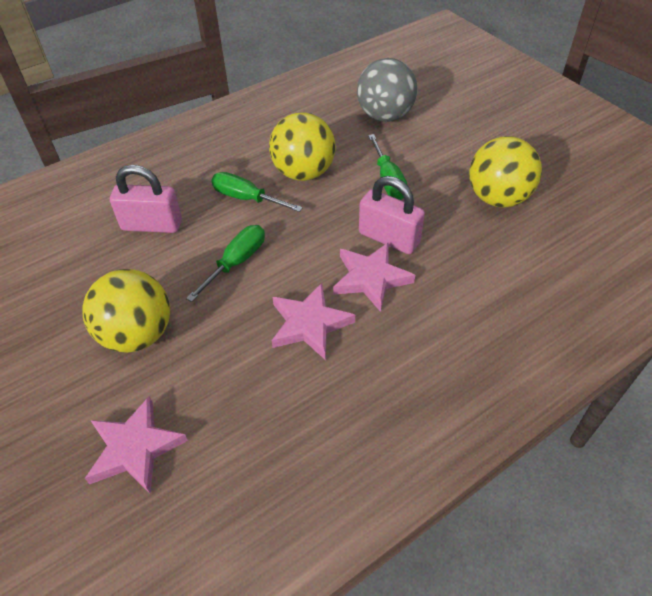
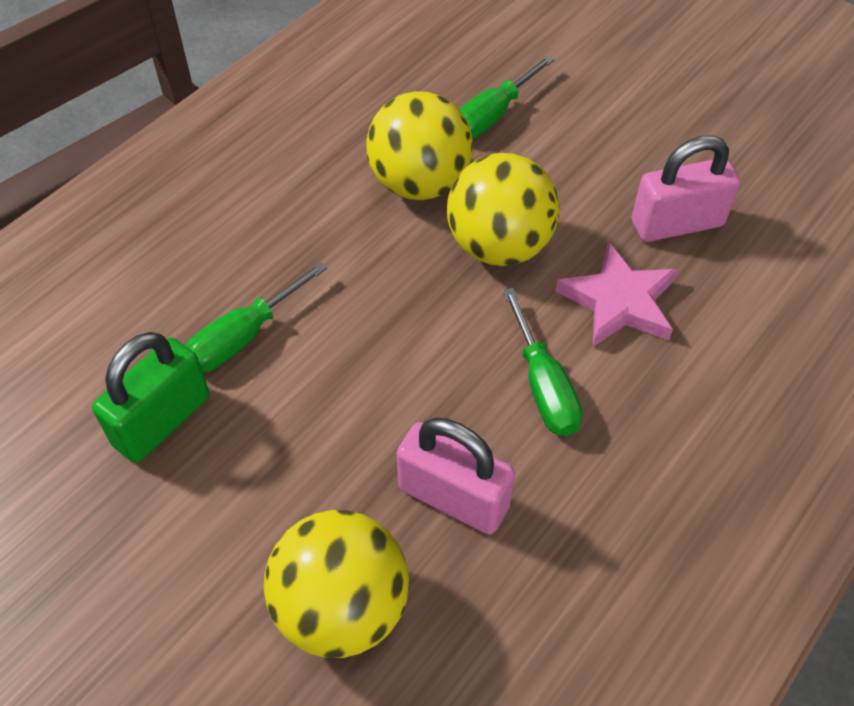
green padlock: none = 0 -> [92,332,209,463] = 1
grey ball: [357,58,418,122] = 1 -> none = 0
pink star: [85,396,188,493] [271,283,355,359] [333,242,415,312] = 3 -> [555,241,678,347] = 1

